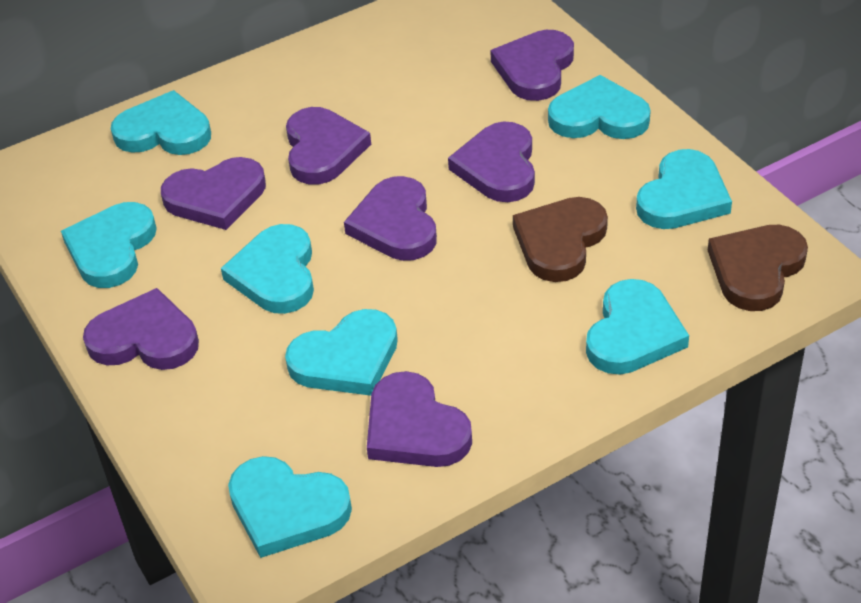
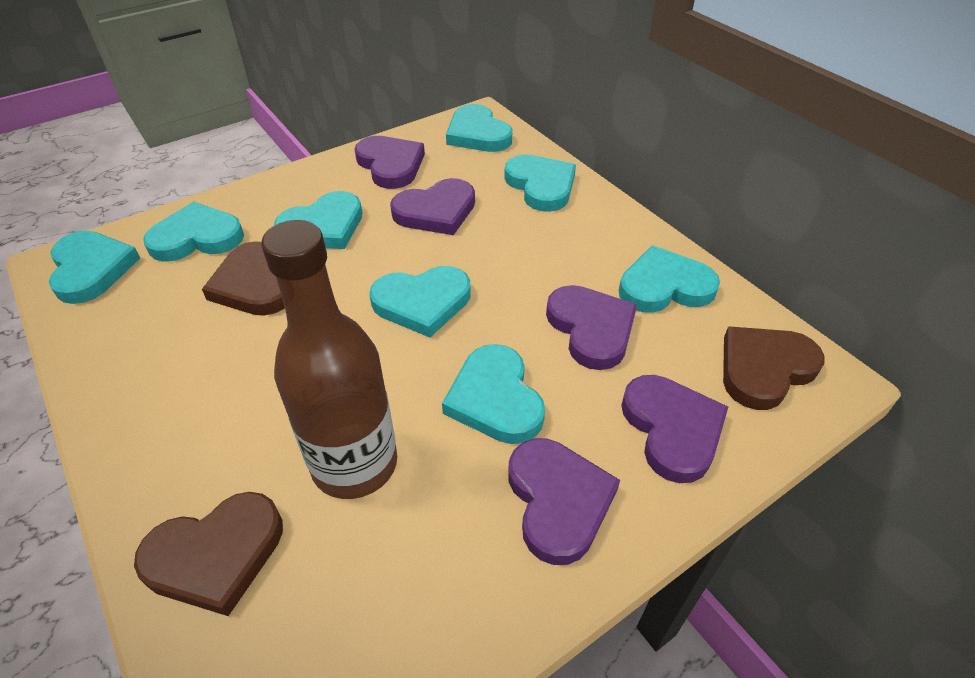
brown bottle: none = 0 -> [261,220,397,499] = 1
brown heart: [513,197,608,282] [708,225,808,311] = 2 -> [134,492,283,616] [202,241,285,316] [723,326,825,410] = 3
purple heart: [83,288,199,370] [161,157,266,230] [286,107,371,185] [344,176,437,261] [367,371,472,467] [448,122,535,202] [490,30,574,101] = 7 -> [354,136,425,189] [390,178,475,235] [508,438,620,565] [546,285,637,370] [621,375,728,483] = 5

